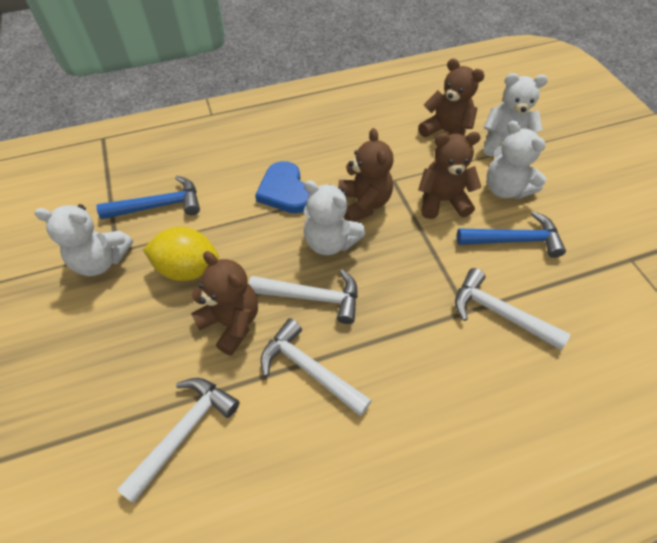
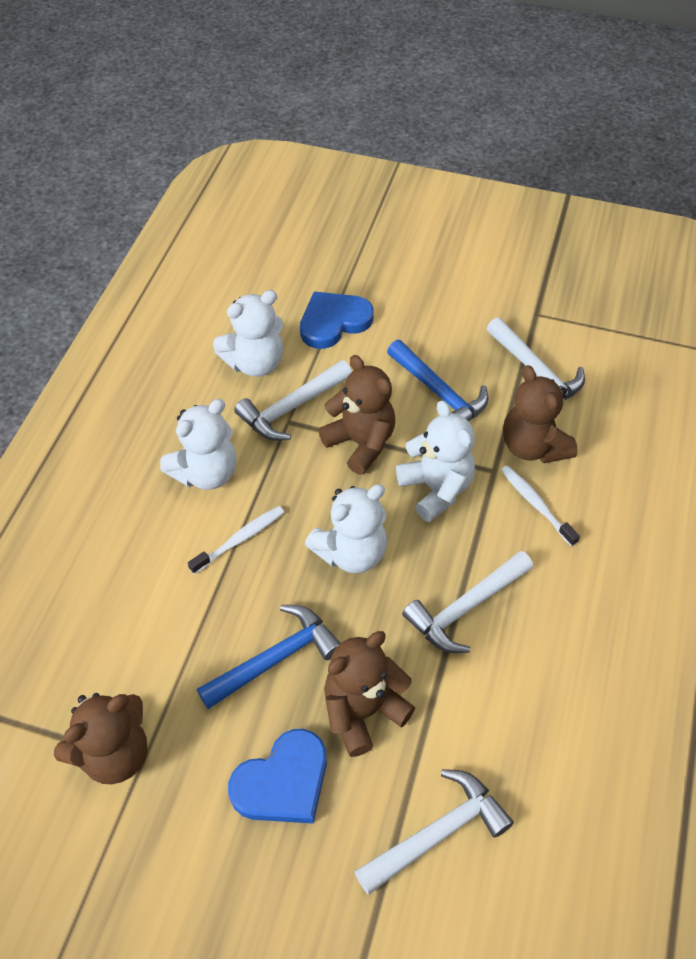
blue heart: [255,161,310,213] = 1 -> [228,729,327,824] [300,291,374,349] = 2
white toothbrush: none = 0 -> [188,506,284,574] [501,465,580,547] = 2
yellow lemon: [143,227,219,281] = 1 -> none = 0

